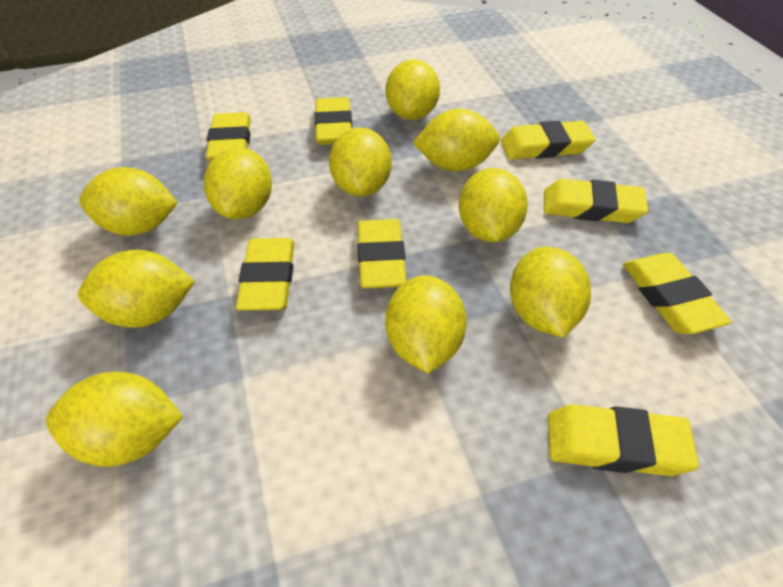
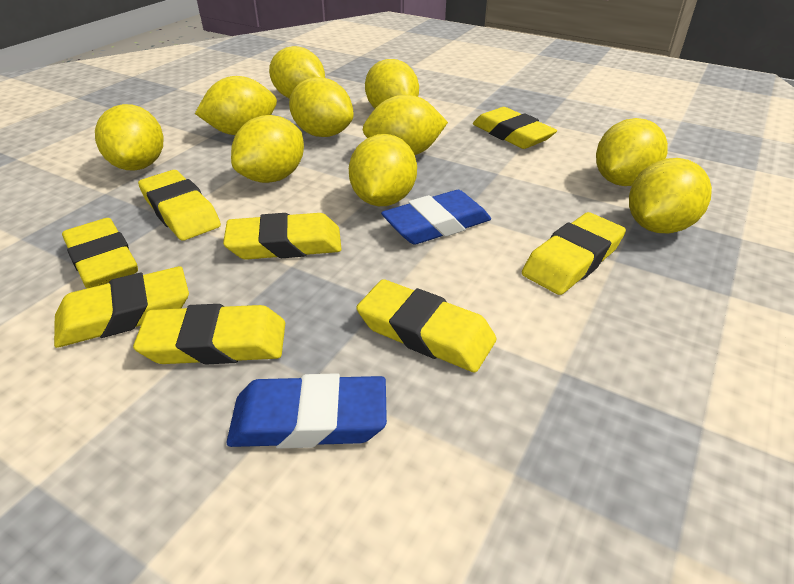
blue eraser: none = 0 -> [227,373,387,449] [381,190,491,244] = 2

